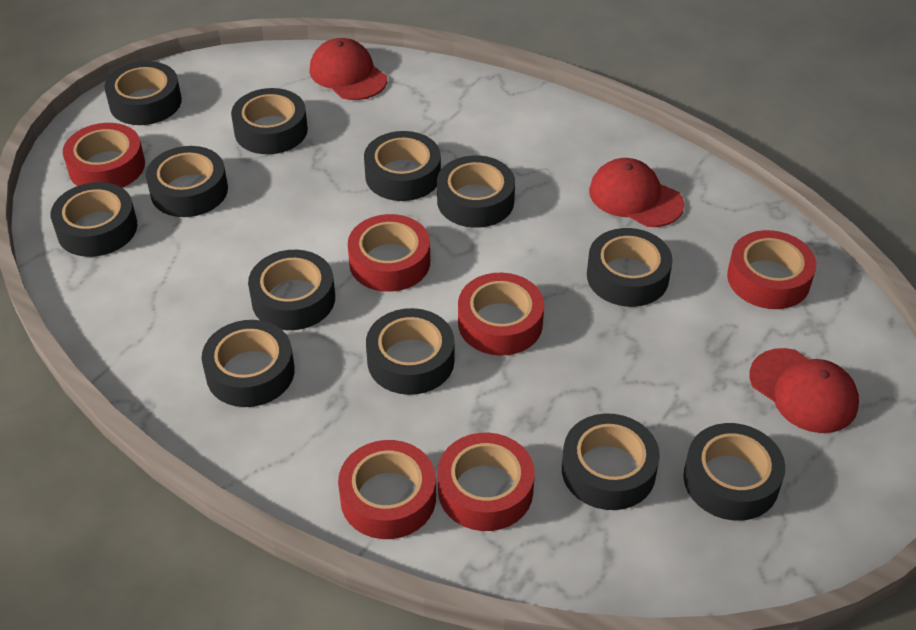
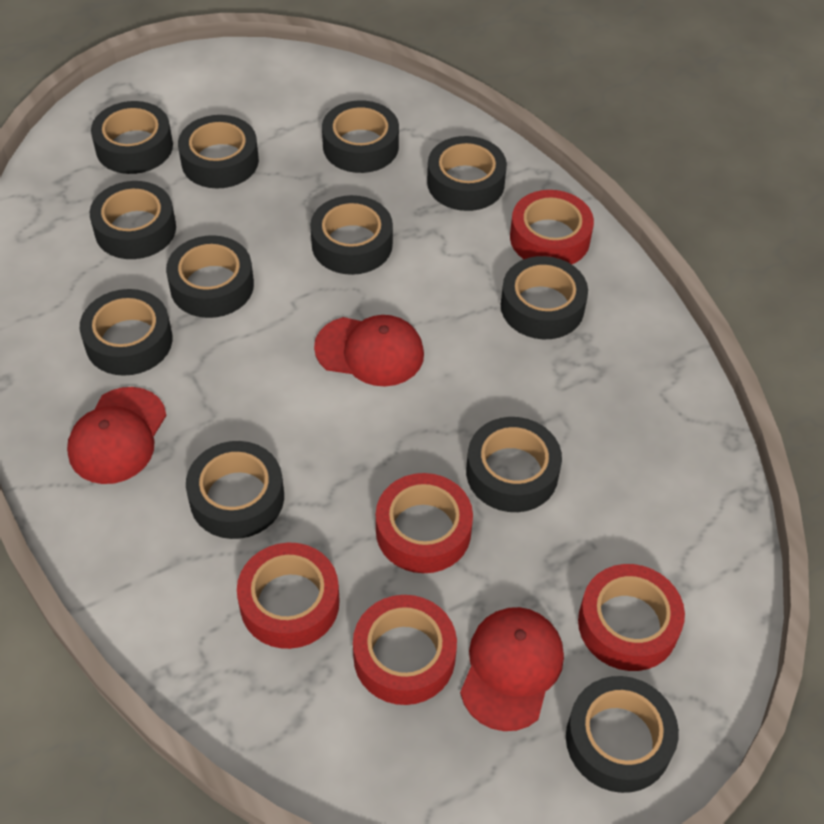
red tape: [63,123,145,187] [338,440,436,539] [348,214,430,292] [438,433,535,531] [458,273,544,356] [727,230,816,309] = 6 -> [237,543,340,649] [353,595,457,705] [376,473,473,573] [510,190,594,264] [578,564,685,671] = 5

